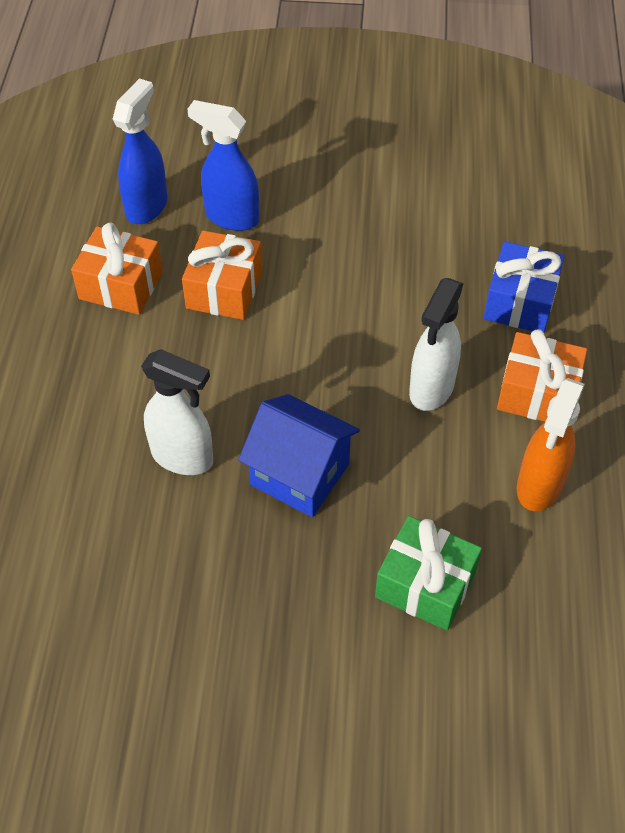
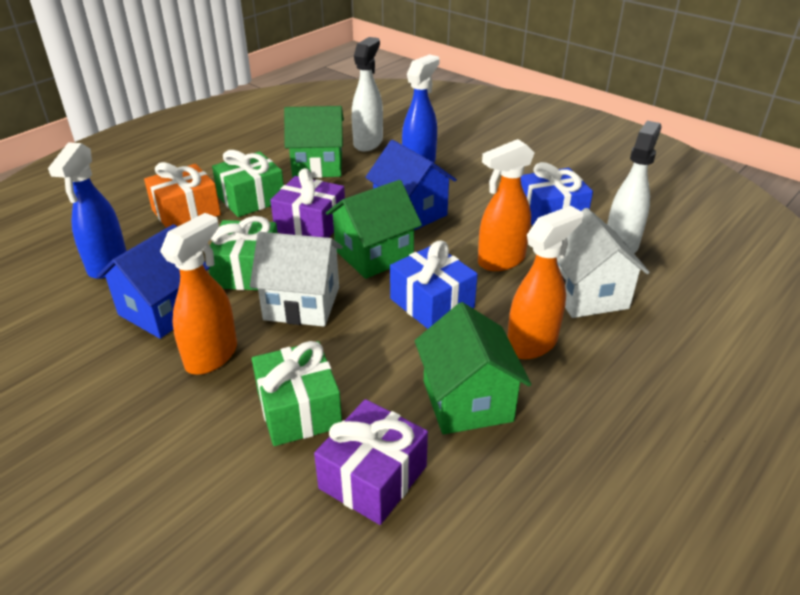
blue gift: [484,242,565,333] = 1 -> [390,240,478,329] [521,162,593,226] = 2
blue house: [238,394,360,517] = 1 -> [96,224,210,339] [365,140,457,230] = 2
green gift: [375,516,482,630] = 1 -> [209,216,278,290] [212,150,284,217] [252,341,342,446] = 3
green house: none = 0 -> [284,106,344,178] [326,180,422,279] [415,302,531,434] = 3
orange gift: [71,222,163,315] [182,230,262,320] [497,329,587,422] = 3 -> [144,162,221,228] = 1
orange spray bottle: [517,378,585,511] = 1 -> [160,213,237,375] [478,139,535,271] [507,206,583,359] = 3
purple gift: none = 0 -> [270,168,345,238] [314,399,428,525] = 2
white house: none = 0 -> [250,232,343,327] [557,208,650,318] = 2

